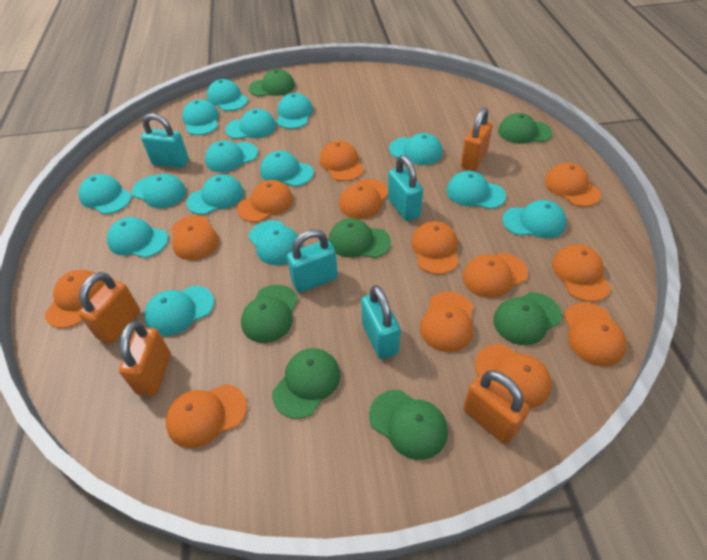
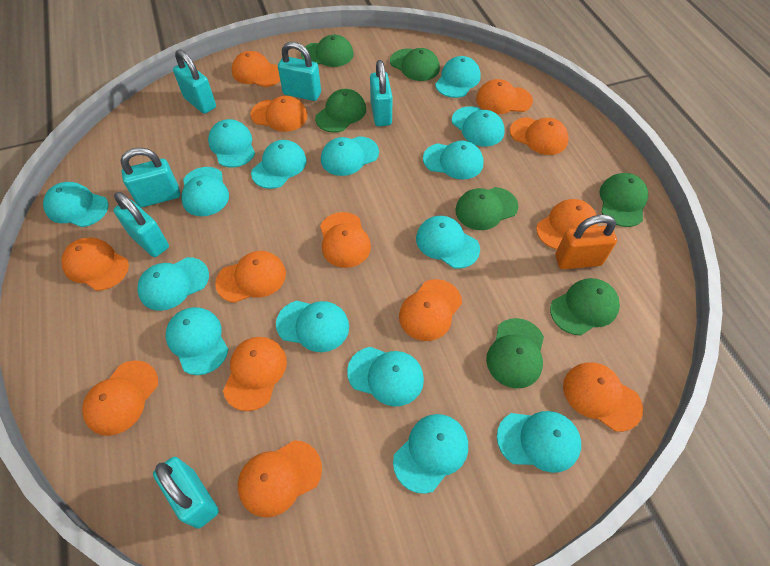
orange padlock: [78,272,140,344] [119,321,171,396] [461,108,492,171] [463,370,530,444] = 4 -> [555,214,617,269] = 1
turquoise padlock: [141,113,189,168] [287,229,338,293] [361,285,401,359] [388,155,423,221] = 4 -> [113,192,169,257] [121,147,180,207] [153,457,219,529] [173,49,216,114] [278,42,321,101] [370,60,393,126] = 6

